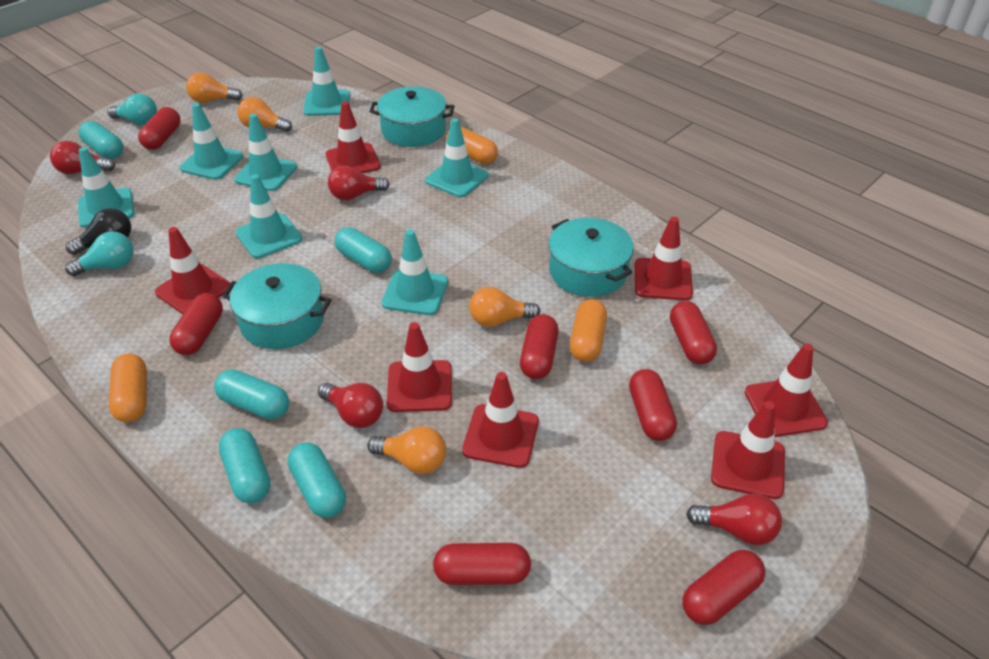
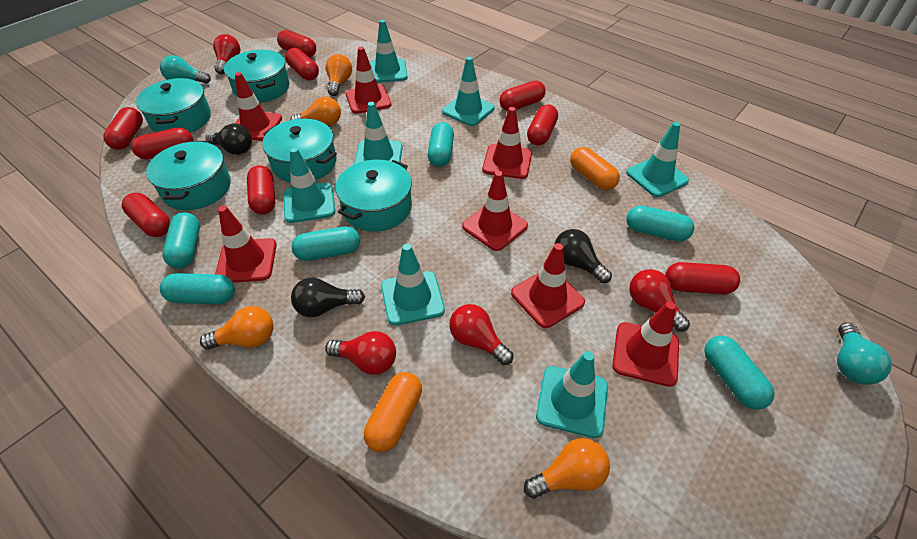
black light bulb: [66,208,131,255] = 1 -> [205,124,252,155] [291,277,365,317] [554,229,612,283] = 3
orange capsule: [109,354,147,422] [447,127,498,164] [570,299,607,362] = 3 -> [364,372,422,452] [570,147,620,190] = 2
red capsule: [138,107,181,150] [169,293,223,355] [433,543,531,585] [520,314,559,379] [629,369,677,441] [670,301,717,364] [682,550,765,625] = 7 -> [103,107,143,150] [122,193,170,237] [131,127,193,160] [247,165,275,214] [277,30,316,57] [285,48,319,81] [500,81,546,111] [527,104,558,146] [665,262,740,294] = 9
turquoise capsule: [79,121,123,159] [214,370,289,419] [219,428,270,503] [288,443,346,518] [335,227,392,273] = 5 -> [160,273,235,304] [163,212,200,269] [292,226,360,261] [428,122,454,167] [626,206,695,242] [704,336,775,410] = 6
turquoise pot: [222,263,332,349] [369,86,454,147] [549,218,634,297] = 3 -> [136,78,211,133] [146,141,231,210] [224,50,289,103] [262,119,337,183] [335,160,412,232] = 5

